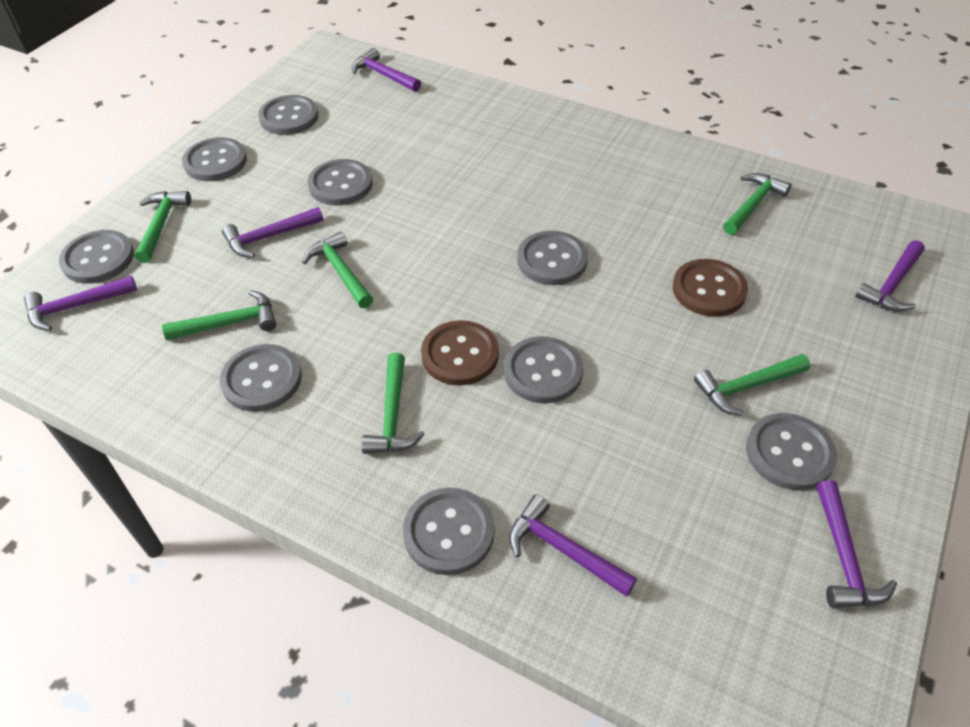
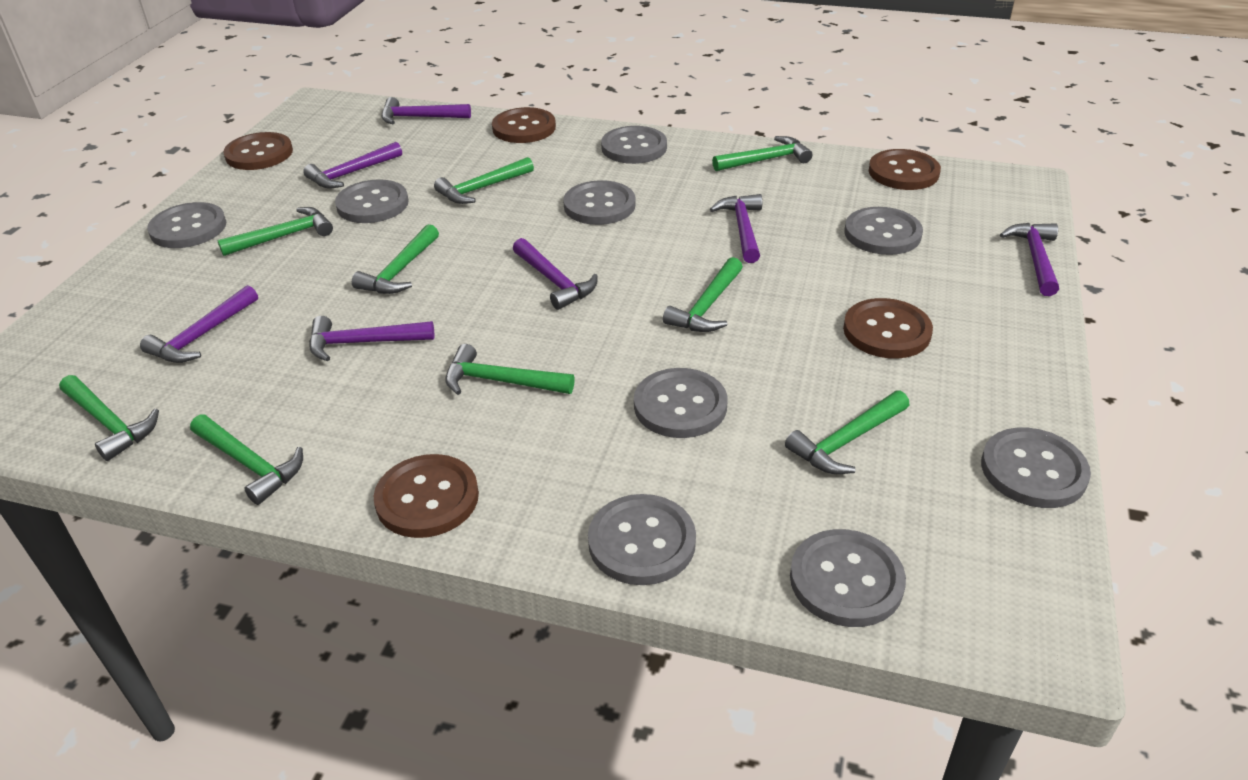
brown button: [421,320,499,386] [673,259,748,317] = 2 -> [223,132,293,170] [374,454,479,538] [492,107,556,143] [843,298,933,358] [869,149,941,190] = 5
green hammer: [135,191,191,263] [162,290,276,340] [302,231,373,308] [361,353,425,454] [694,354,810,416] [723,173,792,235] = 6 -> [59,375,159,461] [190,415,303,505] [217,207,333,256] [352,224,439,294] [434,157,534,204] [445,344,575,395] [663,257,743,332] [712,136,812,171] [785,390,909,474] = 9
purple hammer: [24,276,137,331] [222,207,324,257] [352,48,421,92] [509,494,637,597] [817,480,897,608] [855,240,925,312] = 6 -> [140,285,258,363] [303,142,402,188] [309,316,434,361] [382,97,471,124] [513,238,598,310] [710,194,762,263] [1000,223,1059,296] = 7

